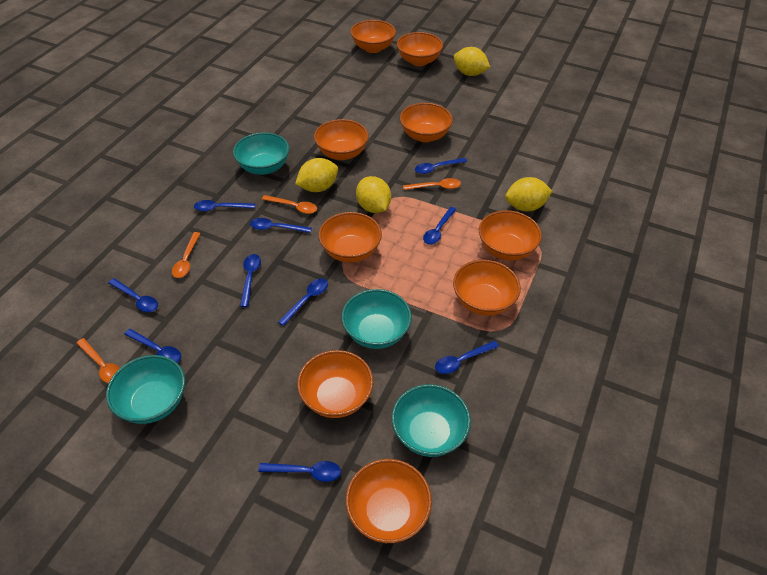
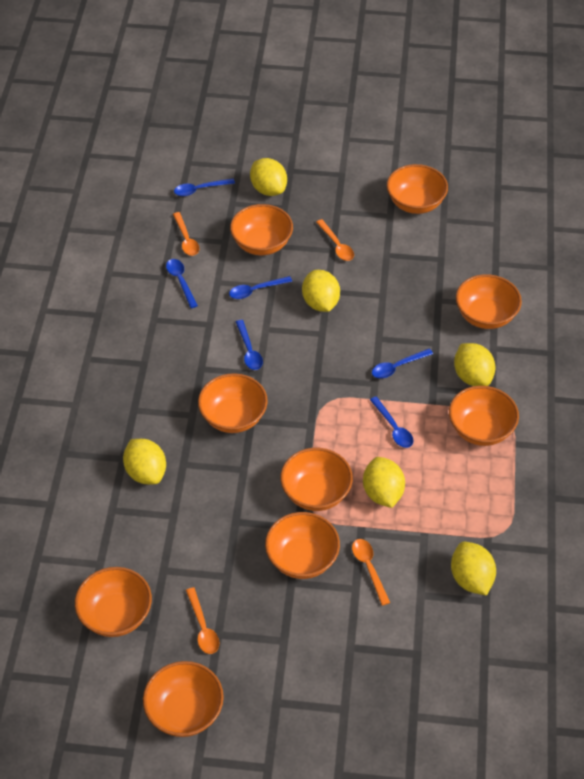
blue spoon: [108,278,158,312] [124,329,181,363] [194,200,255,211] [240,254,261,307] [250,218,312,233] [259,461,341,482] [278,278,328,326] [415,158,467,174] [423,207,457,244] [435,341,499,374] = 10 -> [166,259,198,308] [174,178,235,196] [229,276,292,299] [236,320,263,370] [370,397,414,448] [372,348,433,378] = 6
turquoise bowl: [106,355,185,424] [233,132,289,175] [341,289,412,349] [392,384,471,457] = 4 -> none = 0
yellow lemon: [295,158,338,192] [356,176,391,213] [454,47,490,76] [505,177,552,211] = 4 -> [123,439,166,485] [250,158,287,196] [302,270,340,312] [363,457,405,508] [451,542,496,596] [454,343,496,386] = 6

